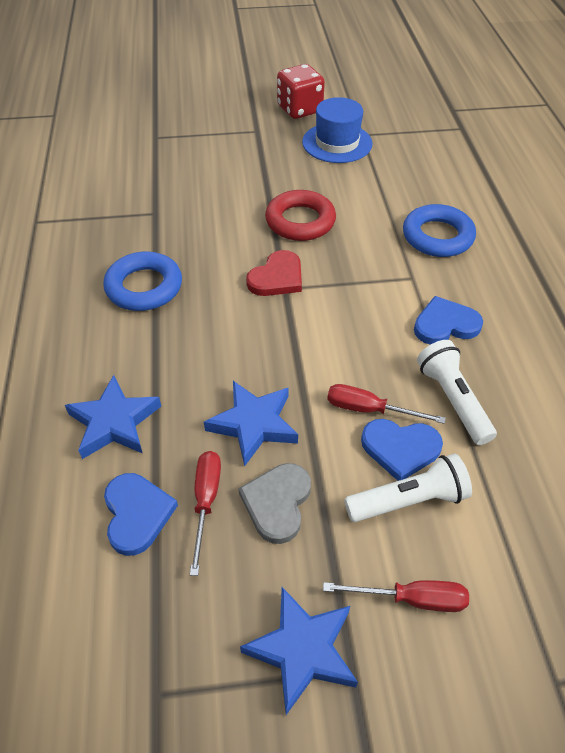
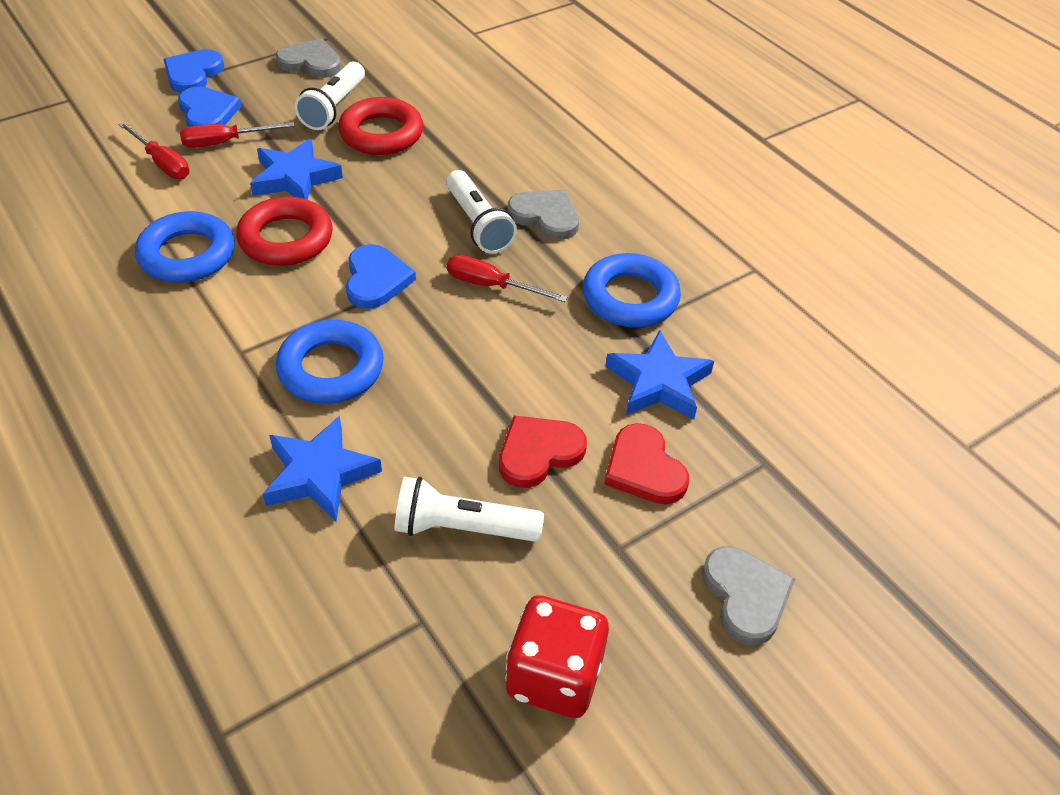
blue hat: [302,97,373,163] = 1 -> none = 0
blue ring: [103,252,182,311] [403,204,476,257] = 2 -> [135,211,235,283] [276,320,384,404] [583,253,681,327] = 3
grey heart: [238,463,311,544] = 1 -> [276,39,341,78] [508,190,579,240] [702,546,795,645] = 3
red heart: [246,250,302,296] = 1 -> [499,415,587,488] [604,423,689,504] = 2
red ring: [265,190,336,241] = 1 -> [236,196,333,266] [338,97,423,155] = 2
white flashlight: [344,454,472,522] [417,340,497,445] = 2 -> [295,62,365,130] [394,477,544,542] [446,170,517,253] = 3

